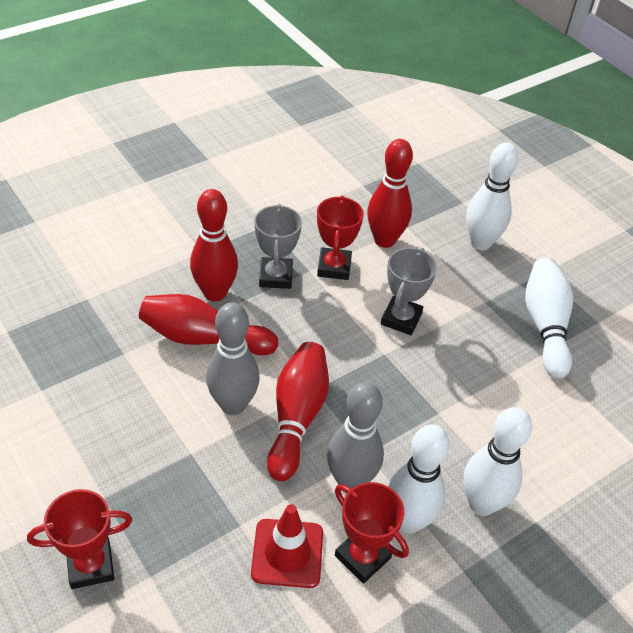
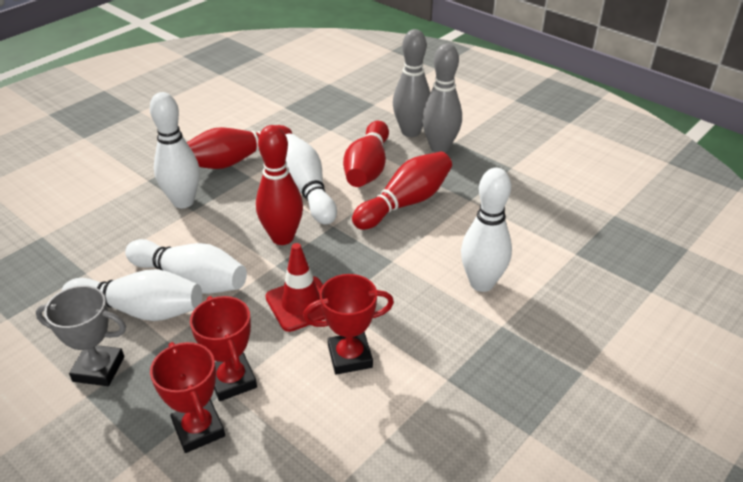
grey trophy: [254,204,302,289] [381,247,437,335] = 2 -> [35,285,126,386] = 1
white bowling pin: [388,424,449,534] [463,407,532,516] [466,143,518,250] [525,258,573,379] = 4 -> [61,269,202,321] [125,239,247,294] [150,92,200,208] [285,134,337,225] [461,168,512,292] = 5

